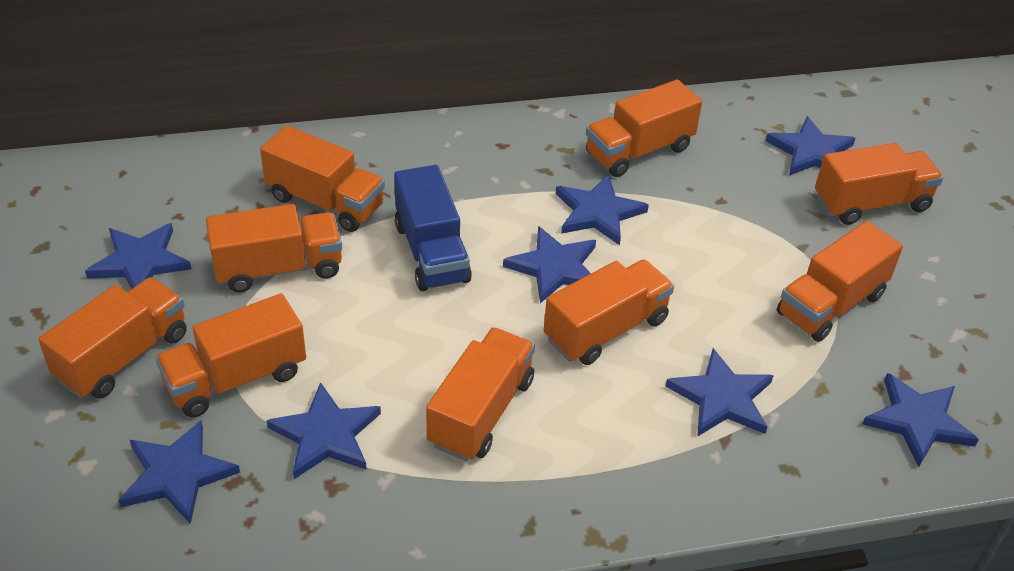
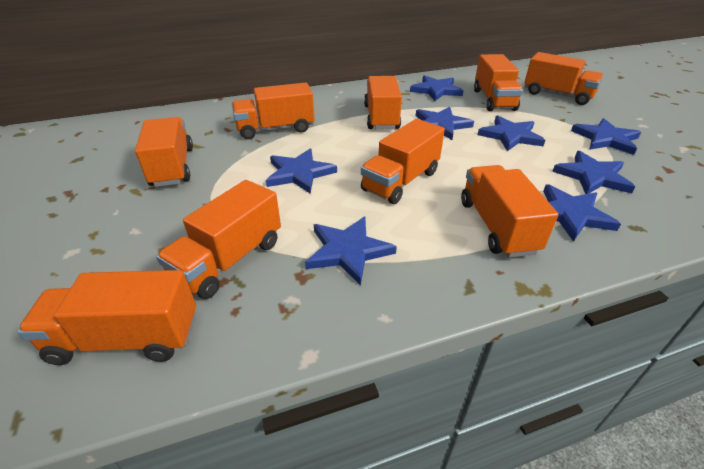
blue truck: [394,165,472,291] = 1 -> none = 0

